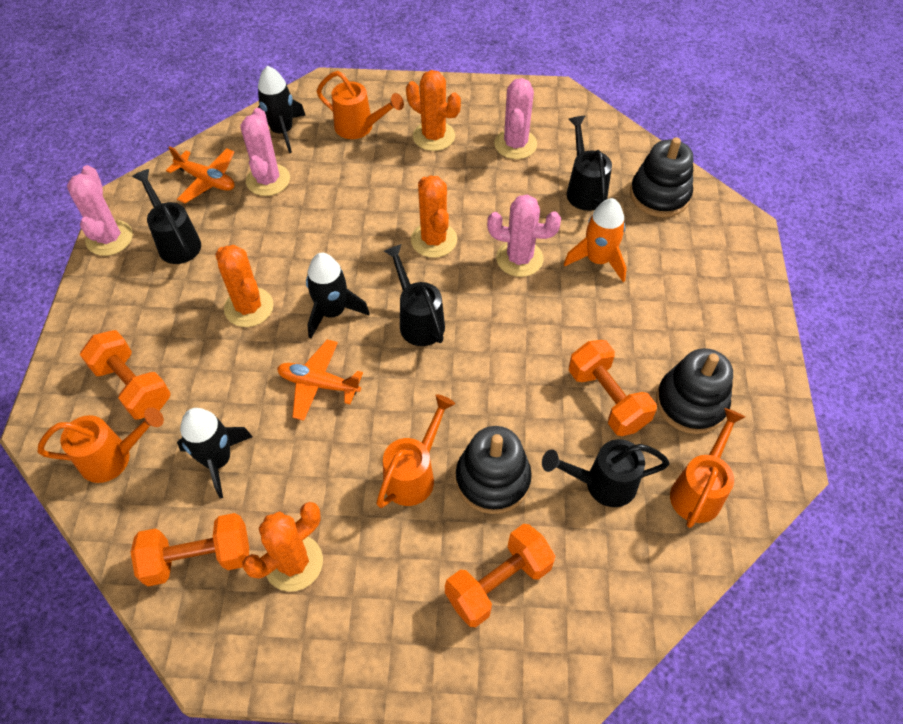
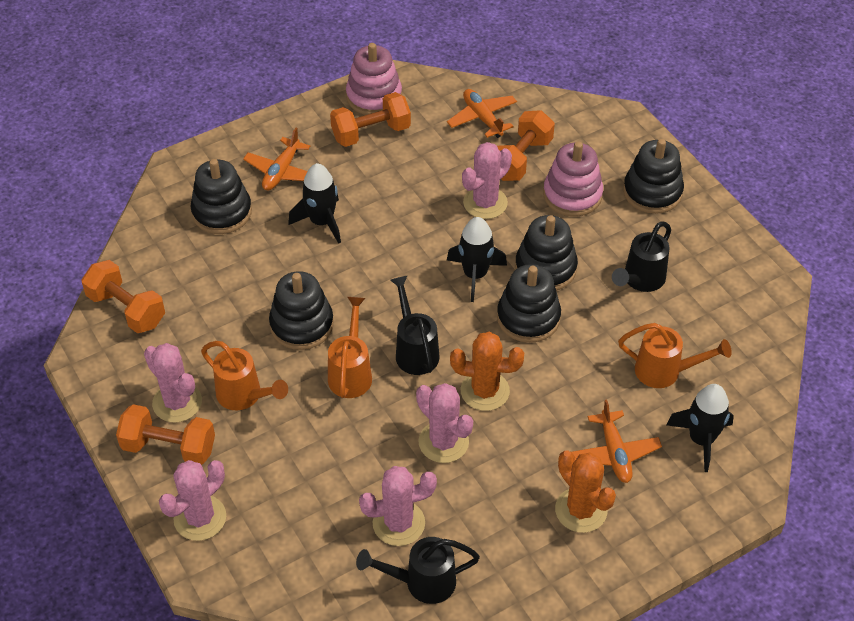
black stacking toy: [456,426,532,514] [630,138,693,217] [656,348,733,434] = 3 -> [191,159,252,234] [269,271,334,350] [497,264,561,343] [515,215,578,291] [623,139,684,214] = 5
black watering can: [132,169,201,264] [384,244,445,346] [542,439,670,507] [567,116,612,211] = 4 -> [356,537,480,604] [390,275,439,375] [612,221,671,292] = 3
orange cactus: [215,245,274,327] [242,502,323,592] [406,70,461,151] [411,176,457,258] = 4 -> [450,332,524,411] [555,451,616,533] = 2
orange plane: [166,146,235,203] [277,339,363,421] = 2 -> [243,128,310,190] [447,89,517,138] [572,399,662,483] = 3
orange rocket: [564,198,627,282] = 1 -> none = 0
orange watering can: [38,407,164,483] [317,71,404,139] [376,394,455,508] [670,408,745,528] = 4 -> [201,341,288,410] [328,297,372,398] [618,323,732,388] = 3
pink cactus: [67,165,133,256] [240,108,290,196] [487,195,561,277] [494,78,537,159] = 4 -> [144,343,202,423] [159,460,226,541] [359,466,437,546] [416,383,473,463] [462,142,512,219] = 5
pink stacking toy: none = 0 -> [346,43,402,115] [543,142,603,216] = 2

